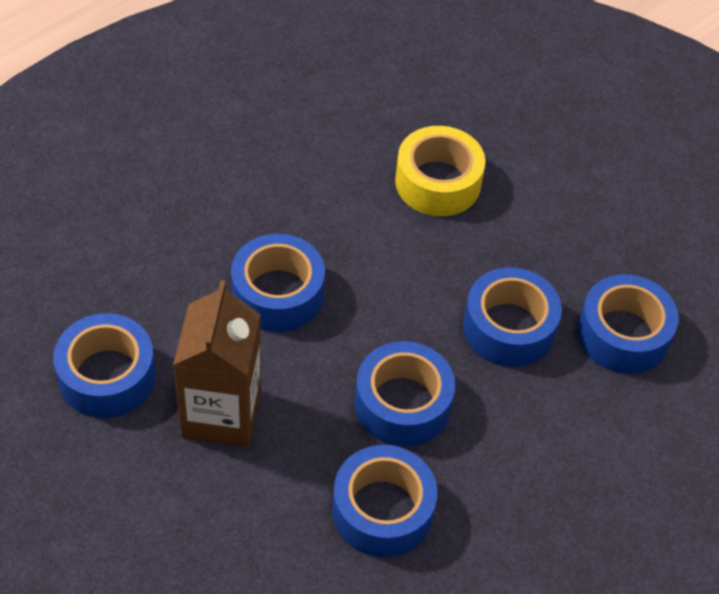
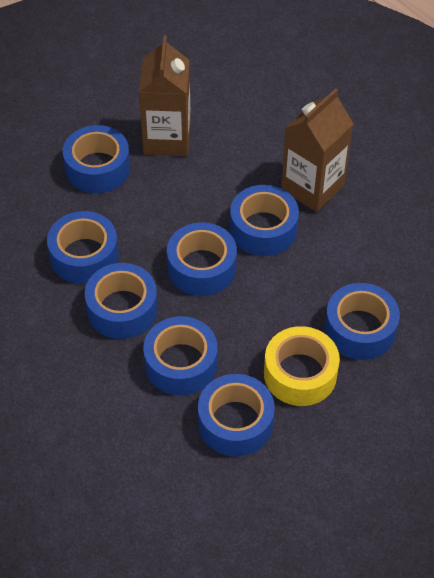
blue tape: [53,313,156,418] [231,234,325,332] [332,445,437,557] [355,341,455,446] [463,267,562,367] [577,274,679,374] = 6 -> [47,211,119,284] [63,125,130,193] [85,263,158,339] [143,316,218,395] [167,222,237,296] [198,374,275,456] [230,185,299,256] [325,283,400,360] = 8
brown carton: [173,280,261,447] = 1 -> [139,36,191,156] [281,88,354,212] = 2

